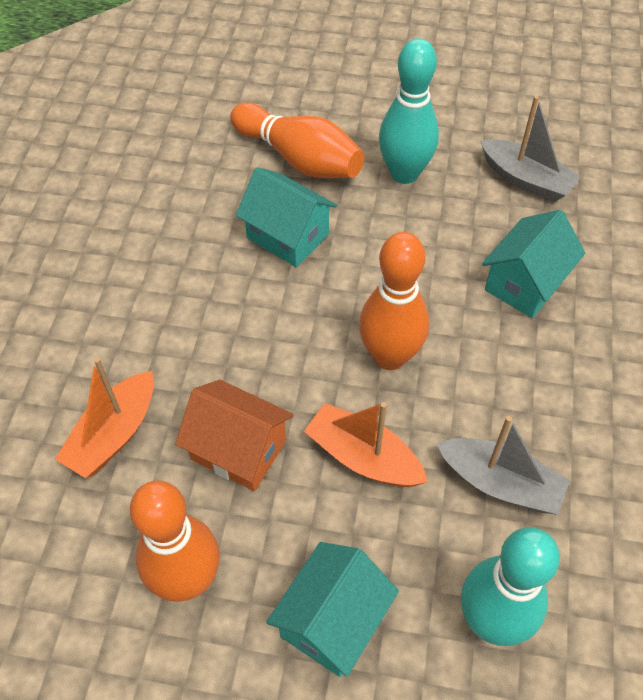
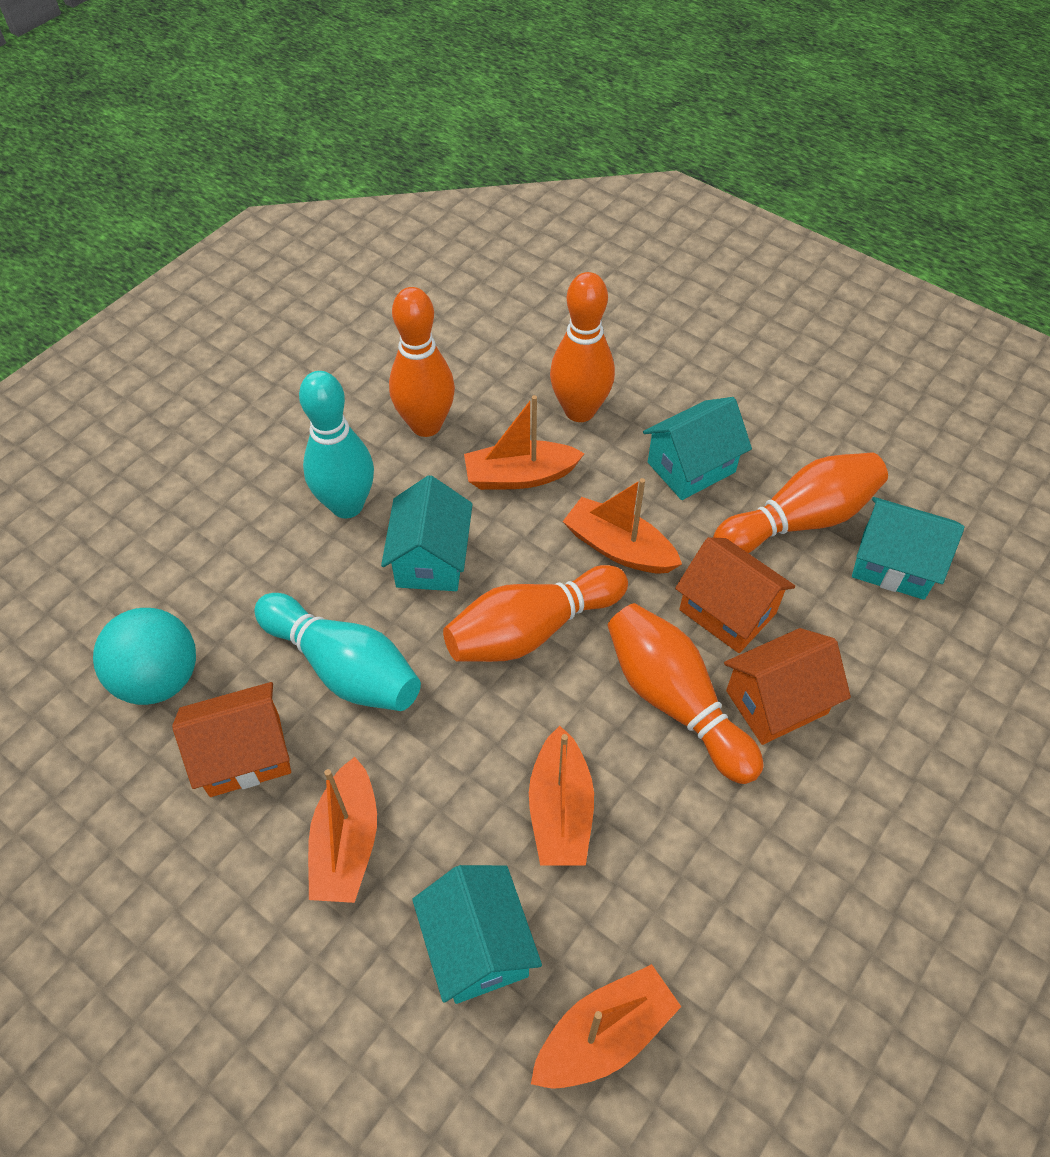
grey boat: [436,416,570,515] [481,96,581,202] = 2 -> none = 0
orange boat: [55,358,154,478] [304,402,428,487] = 2 -> [308,757,377,903] [464,395,585,490] [529,726,594,866] [531,964,681,1089] [563,478,682,573] = 5
orange bowling pin: [130,481,220,602] [230,102,364,178] [359,232,429,370] = 3 -> [389,287,455,437] [443,565,628,662] [550,272,615,422] [608,603,764,784] [713,452,888,553] = 5
orange house: [175,380,293,491] = 1 -> [172,682,291,797] [675,537,795,653] [724,628,851,745] = 3
turquoise ball: none = 0 -> [93,608,196,705] = 1
turquoise house: [236,167,337,267] [266,542,399,677] [482,210,585,318] = 3 -> [381,475,473,591] [412,865,542,1004] [643,397,752,500] [852,497,965,600] = 4

